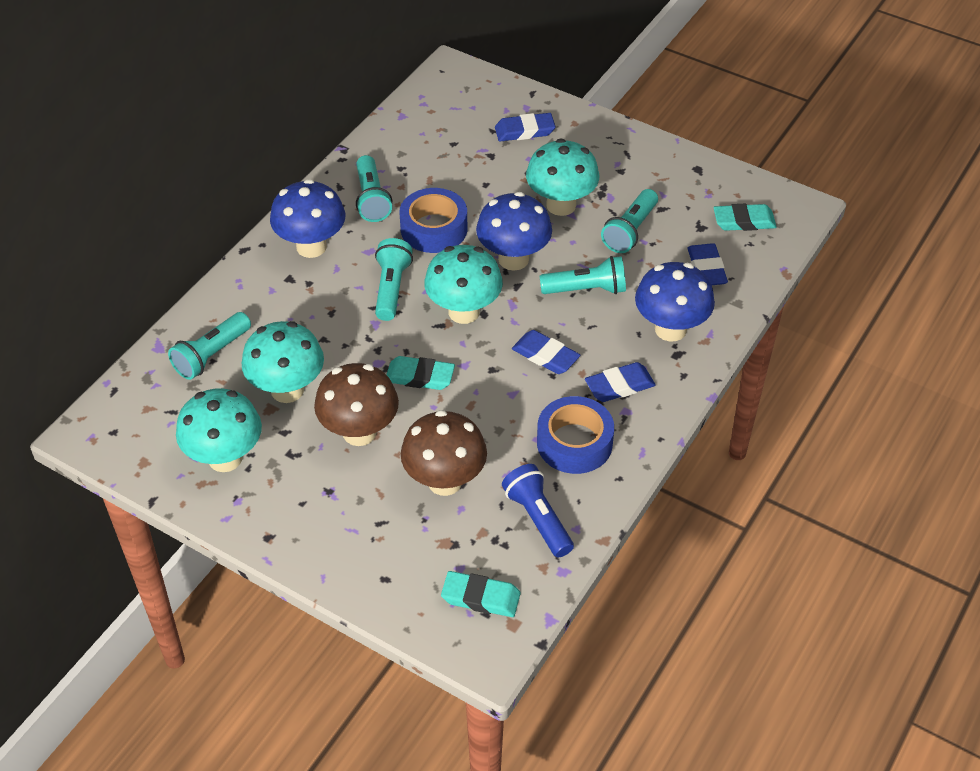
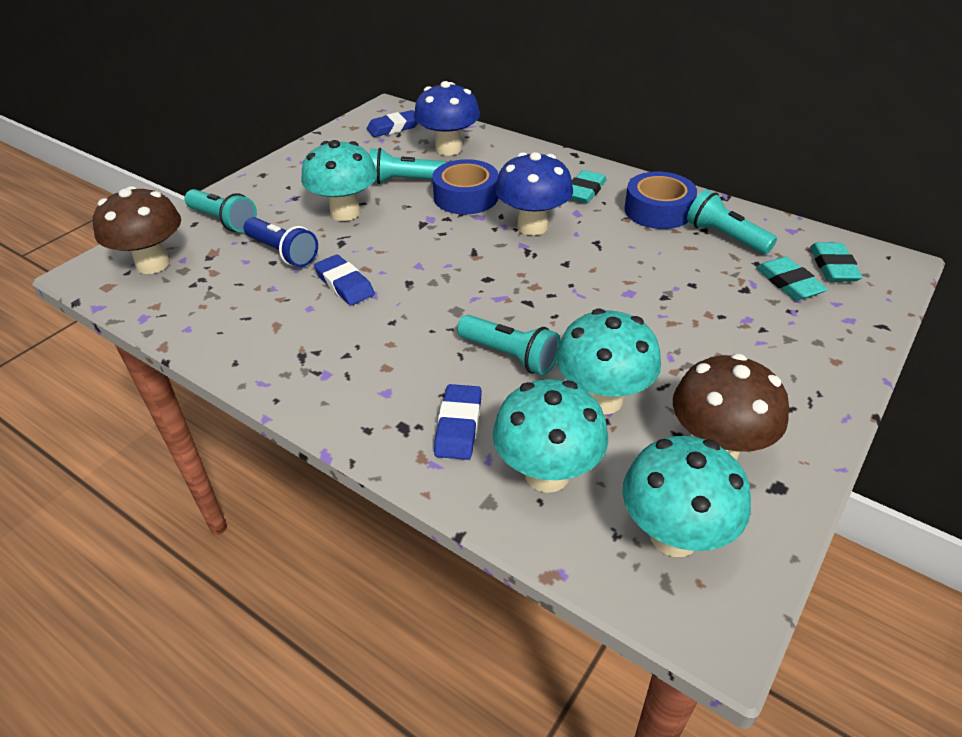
blue eraser: [495,113,556,141] [512,330,580,374] [585,362,656,402] [687,243,728,285] = 4 -> [314,254,375,305] [366,110,418,137] [434,384,482,460] = 3
blue mushroom: [270,179,345,258] [476,192,552,271] [635,262,715,341] = 3 -> [414,81,480,156] [495,152,573,235] = 2
turquoise flashlight: [168,312,251,380] [356,155,392,222] [375,238,413,321] [540,256,626,294] [601,189,658,253] = 5 -> [184,189,257,232] [370,148,447,184] [457,315,561,375] [687,190,777,254] = 4

